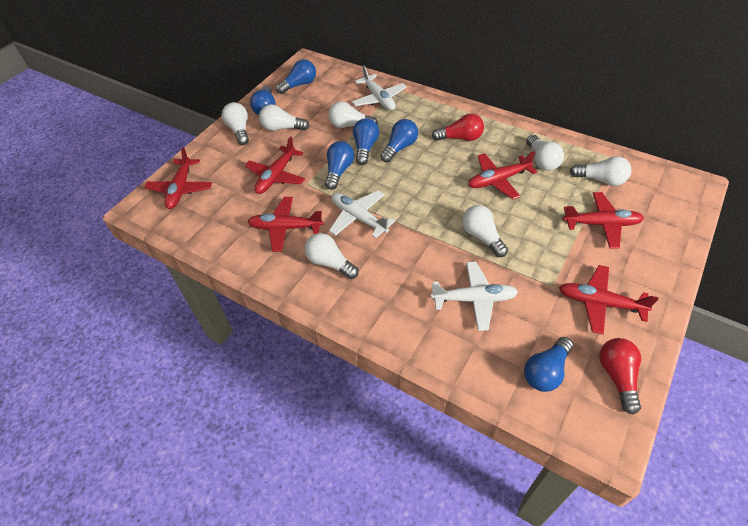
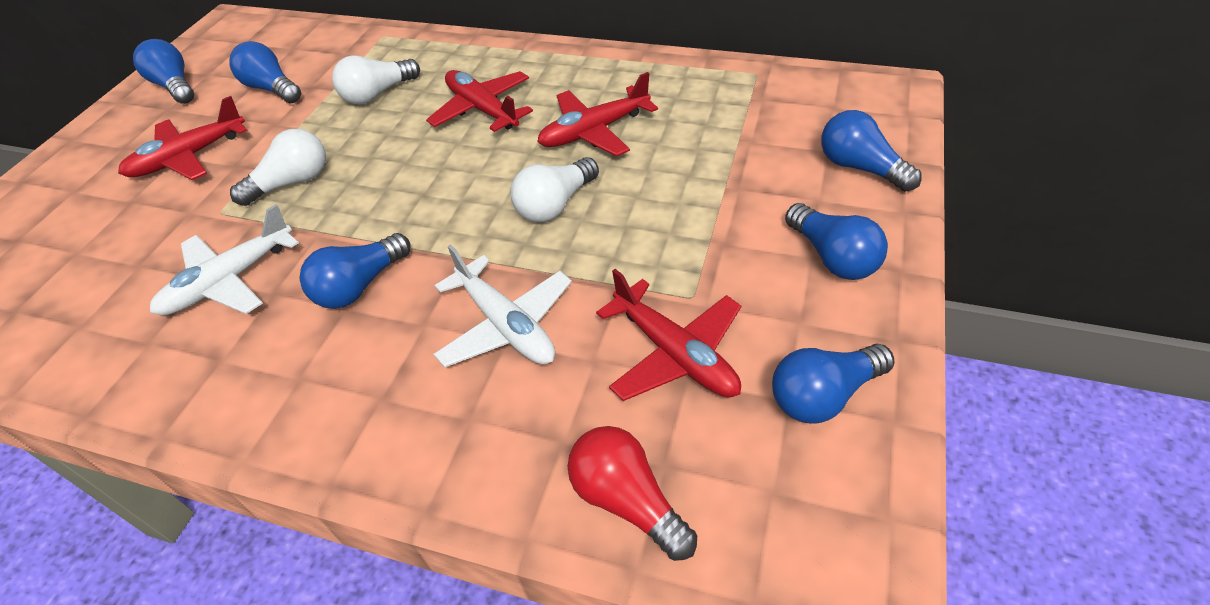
red light bulb: [432,113,484,141] [599,338,641,415] = 2 -> [567,426,697,561] = 1
red plane: [144,147,212,209] [245,137,305,194] [247,197,323,252] [468,151,537,200] [559,265,659,335] [563,192,644,248] = 6 -> [118,96,247,180] [426,70,533,132] [537,72,658,157] [596,269,741,401] = 4
white light bulb: [222,102,249,145] [259,104,309,131] [305,233,358,279] [328,101,378,128] [462,205,508,257] [526,135,564,171] [570,156,631,186] = 7 -> [230,129,326,206] [332,55,420,104] [510,157,599,222] = 3
white plane: [329,190,395,238] [352,65,407,111] [431,262,518,331] = 3 -> [150,204,299,315] [433,244,572,367] = 2

